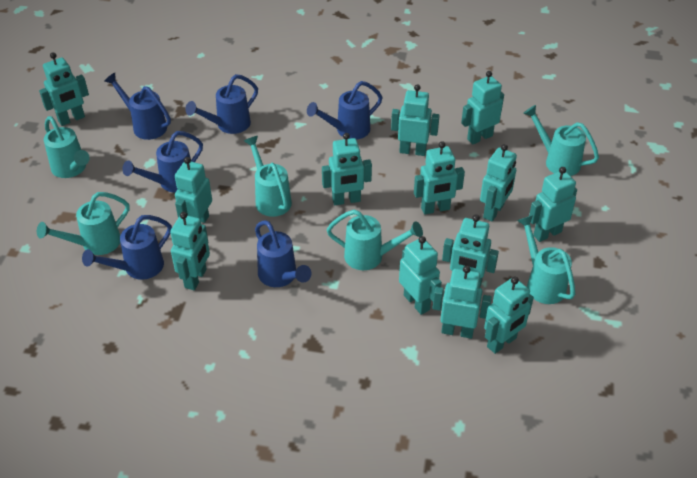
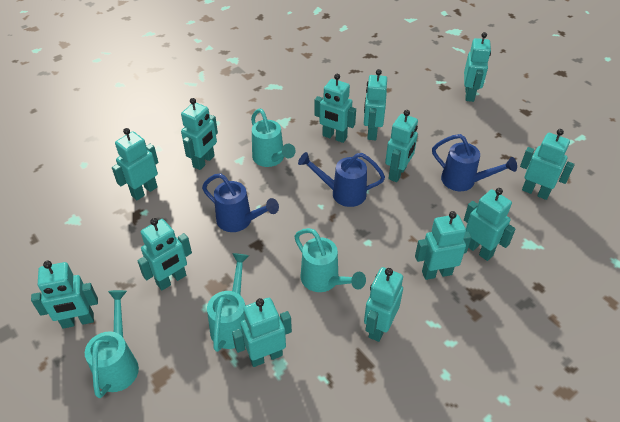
blue watering can: [82,215,172,280] [104,73,171,140] [123,131,203,193] [185,74,258,134] [255,220,311,287] [307,81,382,140] = 6 -> [202,173,279,232] [298,152,385,207] [432,134,517,191] = 3
turquoise watering can: [37,192,130,255] [44,116,90,178] [244,136,292,217] [327,210,423,270] [517,215,575,304] [523,105,599,176] = 6 -> [85,290,139,398] [207,253,249,352] [251,109,296,167] [294,228,366,292] = 4

